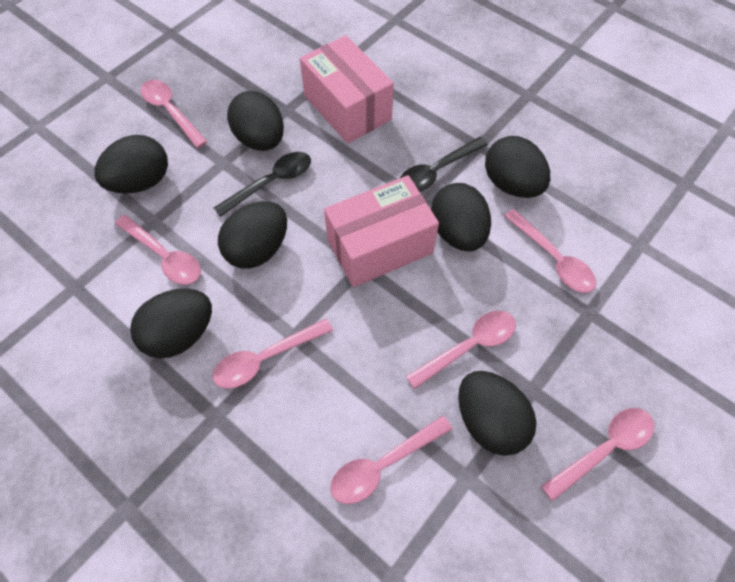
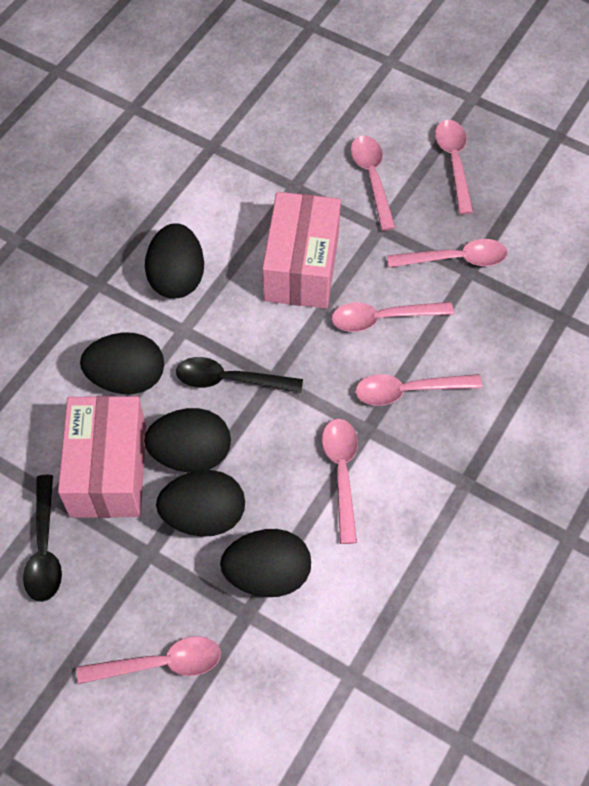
black egg: [94,135,168,194] [130,289,212,358] [218,201,287,269] [227,91,284,151] [431,183,491,252] [458,371,537,456] [485,136,550,198] = 7 -> [80,332,164,394] [144,408,231,472] [145,223,204,298] [156,470,245,537] [220,529,311,597] = 5

